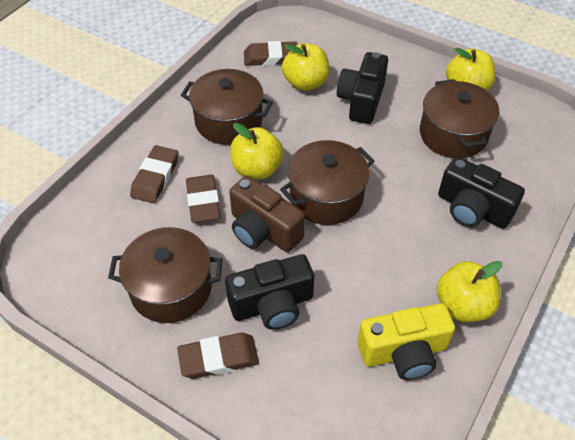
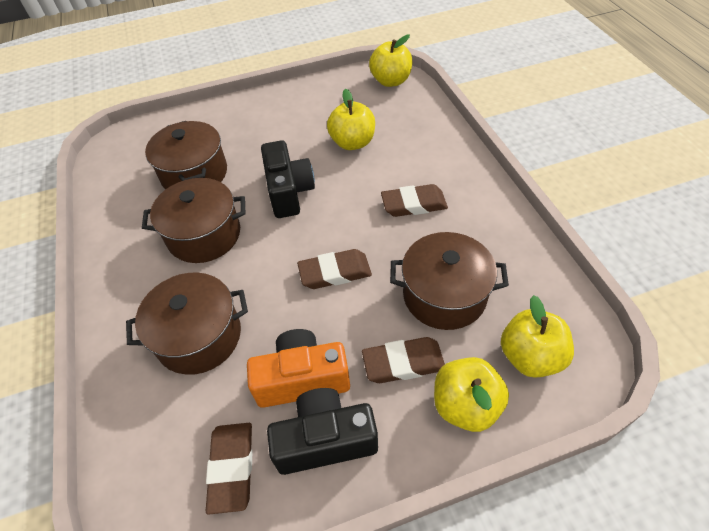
black camera: [225,254,314,330] [337,52,388,124] [438,157,525,229] = 3 -> [261,140,315,218] [267,388,378,475] = 2
brown camera: [229,176,305,252] = 1 -> none = 0
orange camera: none = 0 -> [247,329,350,408] = 1
yellow camera: [357,303,455,380] = 1 -> none = 0

